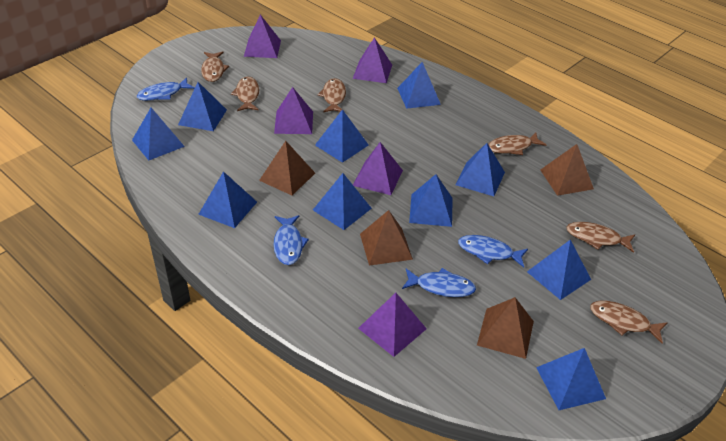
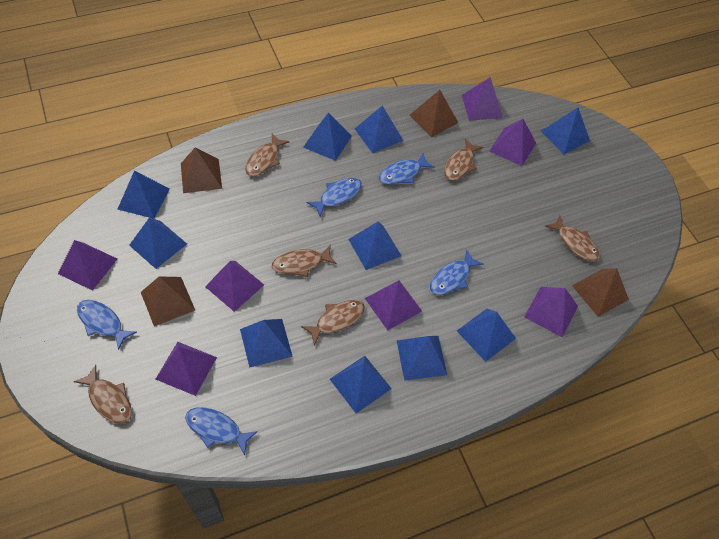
blue fish: [137,77,195,101] [273,215,309,265] [402,268,476,297] [458,235,528,267] = 4 -> [77,300,137,350] [185,407,258,455] [306,178,362,216] [379,153,435,184] [430,250,483,295] = 5
purple pyramid: [244,15,281,58] [274,87,313,134] [353,37,392,83] [353,142,403,195] [358,293,427,357] = 5 -> [58,240,117,291] [156,342,217,396] [205,261,264,312] [365,280,422,330] [462,77,503,121] [490,119,536,166] [524,287,578,338] = 7

